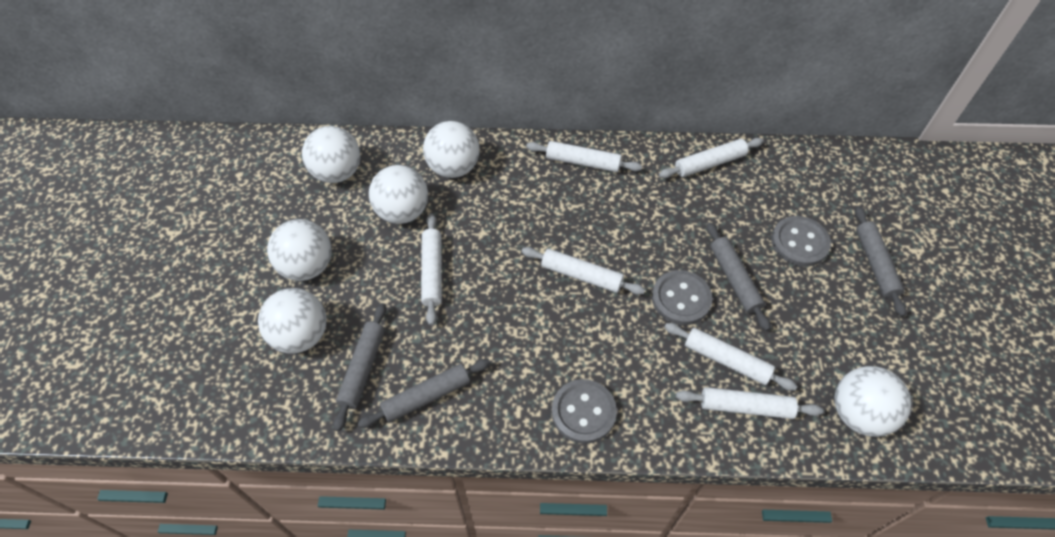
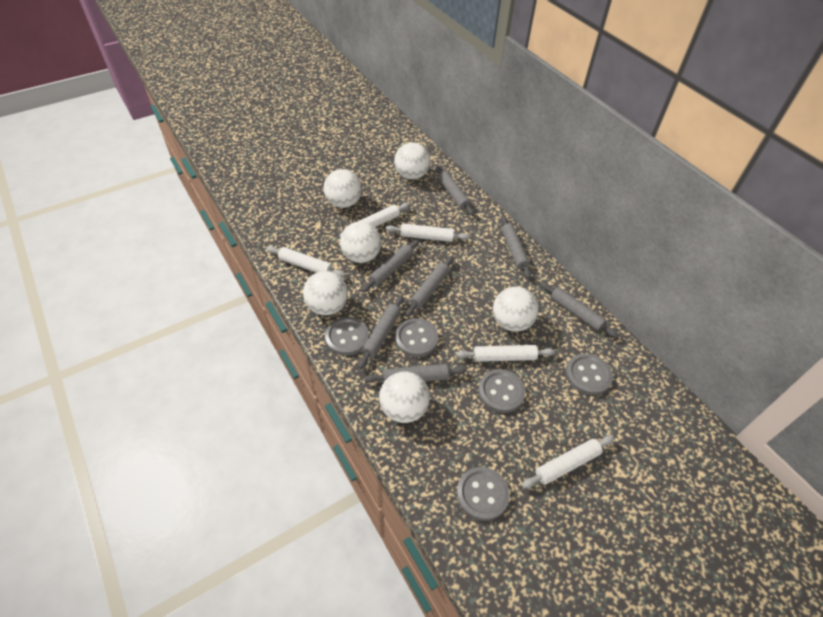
grey button: [552,379,617,444] [652,270,712,325] [771,216,831,267] = 3 -> [325,317,369,356] [395,318,438,357] [457,467,510,521] [478,369,525,413] [566,354,613,395] = 5
grey rolling pin: [333,303,386,431] [357,359,490,428] [706,222,770,331] [855,206,906,317] = 4 -> [358,295,404,369] [361,239,419,293] [365,364,467,383] [405,256,454,317] [435,166,474,216] [501,216,531,279] [540,282,618,338] = 7
white rolling pin: [421,213,442,326] [521,247,645,295] [526,141,642,172] [659,138,764,178] [664,323,797,391] [676,387,823,419] = 6 -> [266,246,345,277] [339,203,410,238] [386,223,469,242] [456,345,555,362] [522,436,615,489] = 5

